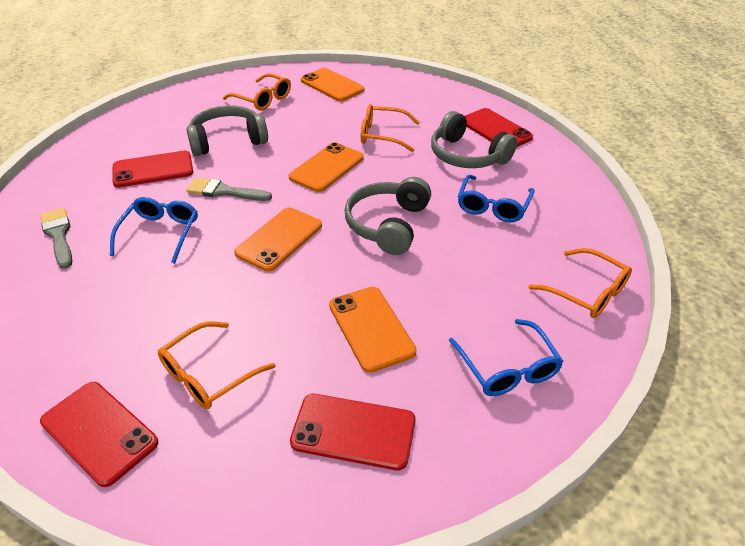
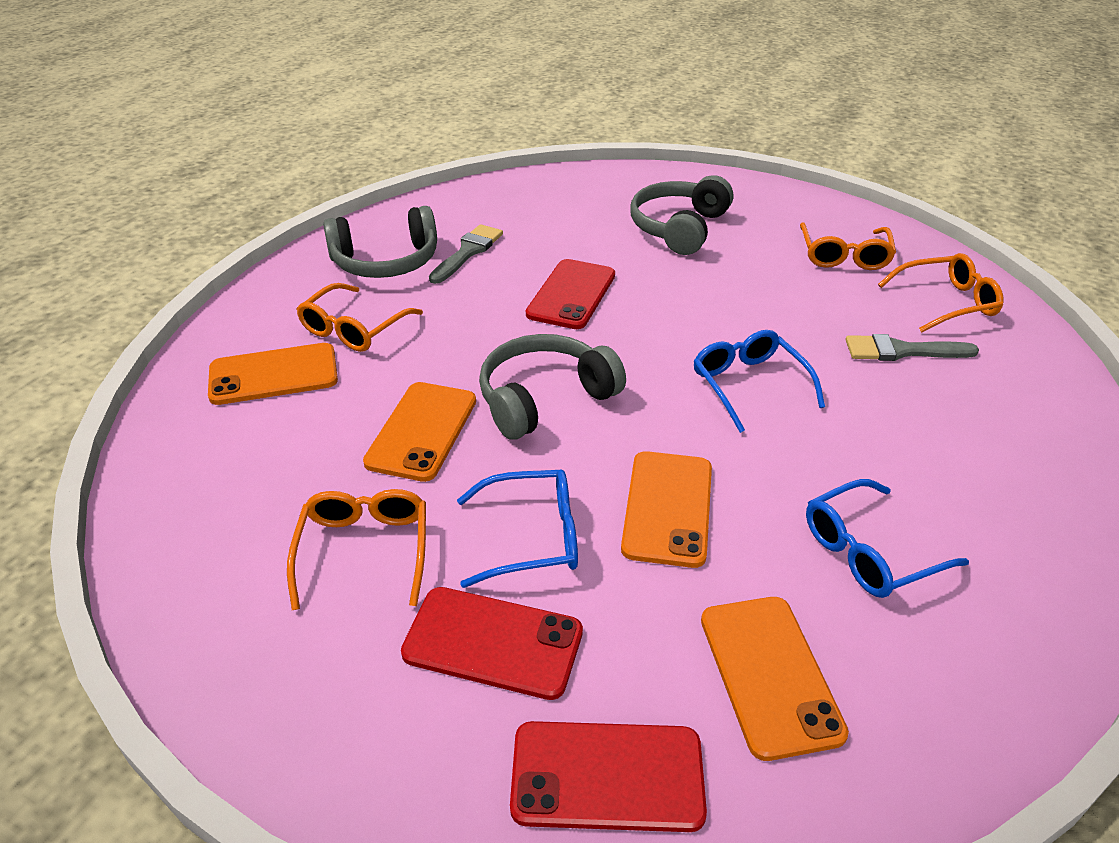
red phone: [40,382,158,487] [112,151,193,187] [290,394,415,470] [465,108,533,147] = 4 -> [401,587,583,700] [510,721,707,832] [526,259,615,329] = 3

